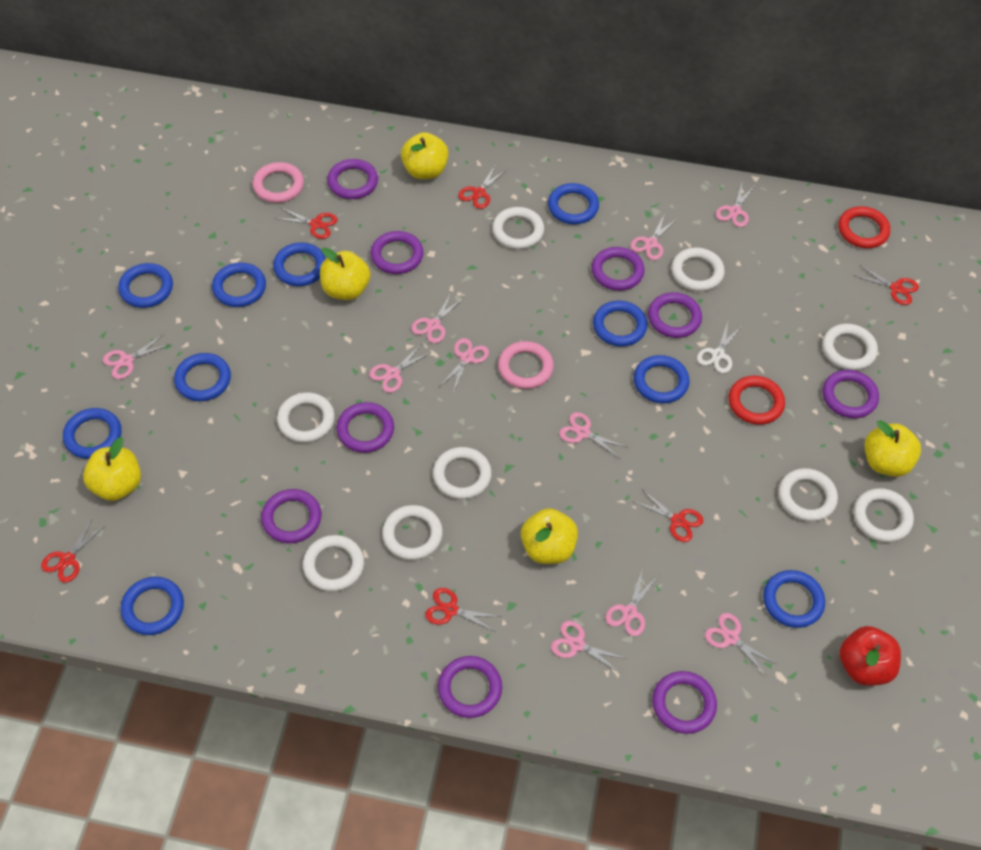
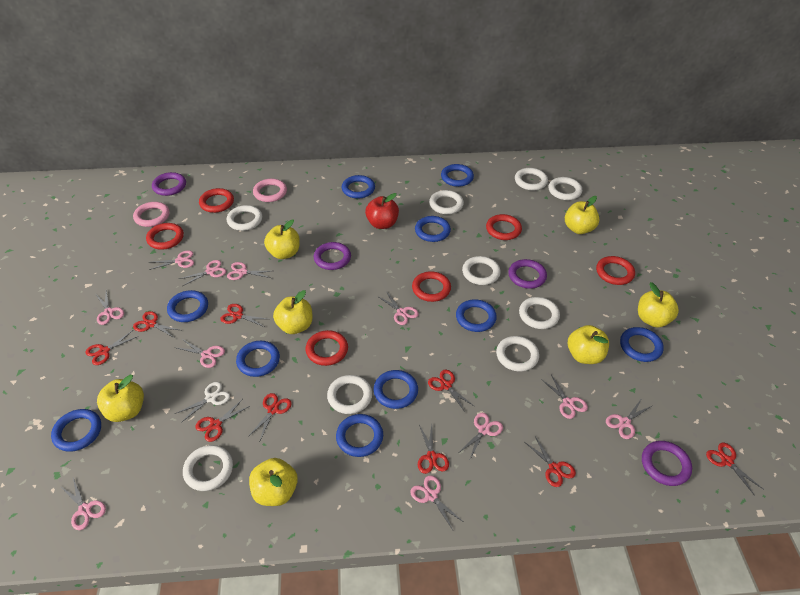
pink scissors: [103,335,169,379] [369,344,432,393] [411,293,464,343] [439,338,489,393] [551,621,627,673] [559,412,627,458] [606,568,658,636] [630,213,678,260] [705,613,777,676] [716,183,755,227] = 10 -> [60,478,106,530] [96,291,124,325] [149,250,194,270] [174,339,225,368] [179,260,226,286] [227,262,271,280] [377,291,419,325] [410,475,462,530] [458,413,503,461] [541,374,588,419] [606,398,652,439] = 11
purple ring: [261,489,321,543] [327,159,378,199] [337,402,394,453] [371,231,423,274] [438,656,502,718] [591,247,644,291] [648,292,702,338] [652,671,717,734] [823,370,879,418] = 9 -> [152,172,186,196] [314,242,351,270] [508,259,547,289] [642,441,692,486] = 4
red ring: [729,376,785,425] [838,206,890,248] = 2 -> [146,223,184,250] [199,188,234,213] [306,330,348,366] [412,271,451,302] [486,214,522,240] [596,256,635,285] = 6
red scissors: [41,518,106,583] [274,207,337,239] [425,588,501,632] [458,166,507,209] [633,489,703,542] [855,265,919,305] = 6 -> [85,330,139,365] [133,311,180,338] [195,400,250,442] [220,304,267,327] [248,393,292,440] [418,425,449,474] [428,370,474,412] [525,436,576,487] [706,443,763,496] = 9
yellow apple: [83,437,141,501] [320,247,370,300] [401,132,449,179] [521,508,578,564] [865,420,921,477] = 5 -> [97,375,144,422] [249,458,298,506] [264,219,300,259] [273,290,313,334] [565,196,600,234] [568,325,609,364] [638,282,679,327] = 7

